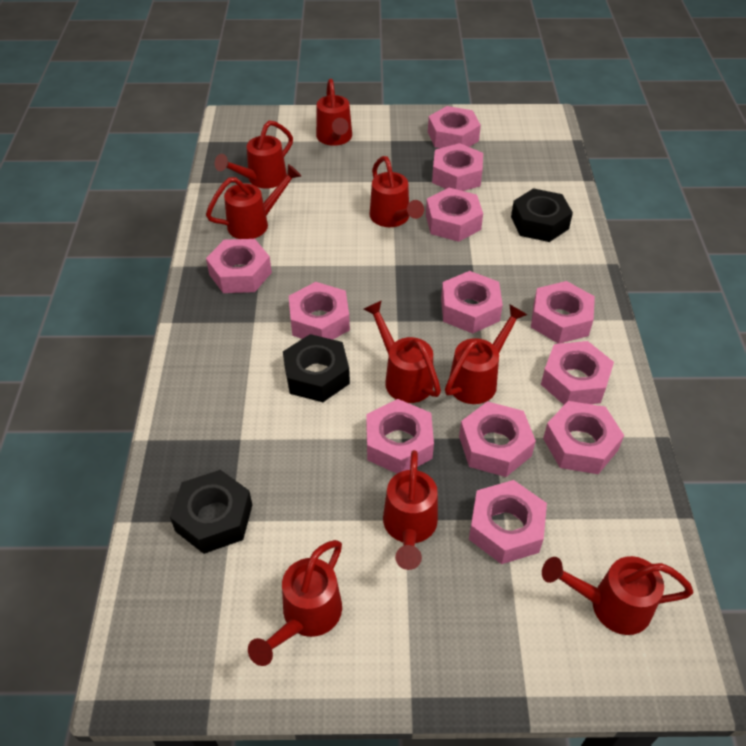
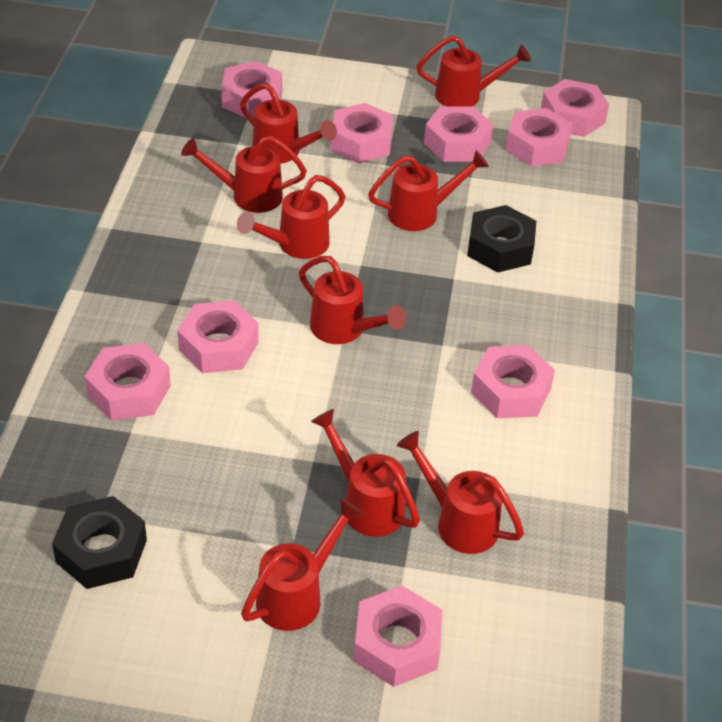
black nut: [170,470,252,554] [283,334,350,402] [511,188,573,242] = 3 -> [52,496,147,589] [467,205,536,273] = 2
pink nut: [206,239,272,293] [289,282,350,340] [366,399,434,474] [426,188,483,242] [428,106,481,148] [432,143,483,191] [441,271,503,333] [459,401,536,477] [469,480,547,564] [531,281,595,344] [541,341,614,405] [543,401,624,474] = 12 -> [85,343,171,420] [177,300,259,373] [221,61,282,118] [331,103,393,163] [354,585,442,687] [424,106,494,162] [471,345,555,418] [506,108,573,166] [541,79,609,137] = 9

